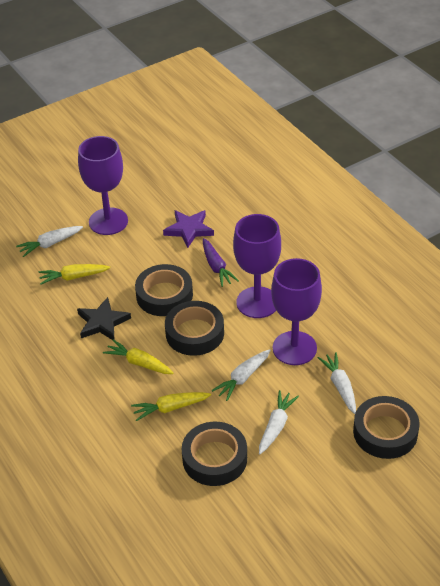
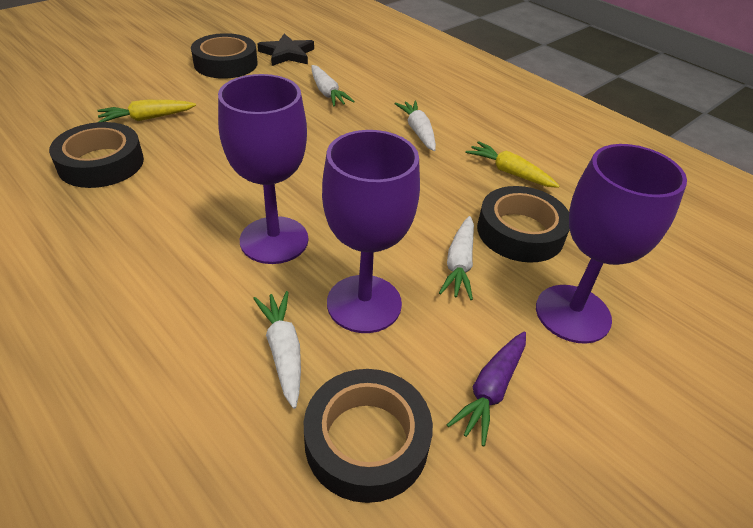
purple star: [163,210,214,248] = 1 -> none = 0
yellow carrot: [38,264,110,285] [103,339,173,374] [131,392,211,421] = 3 -> [97,100,196,122] [466,141,559,188] = 2

